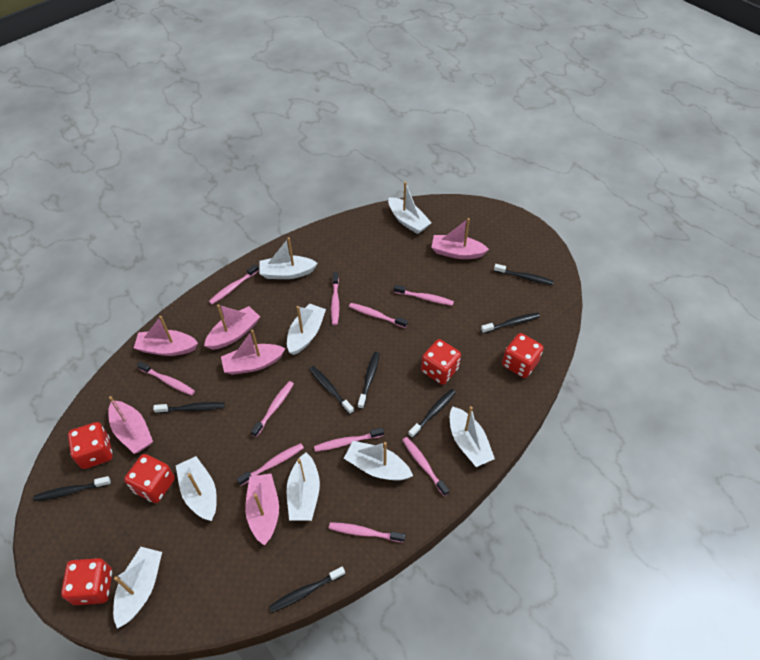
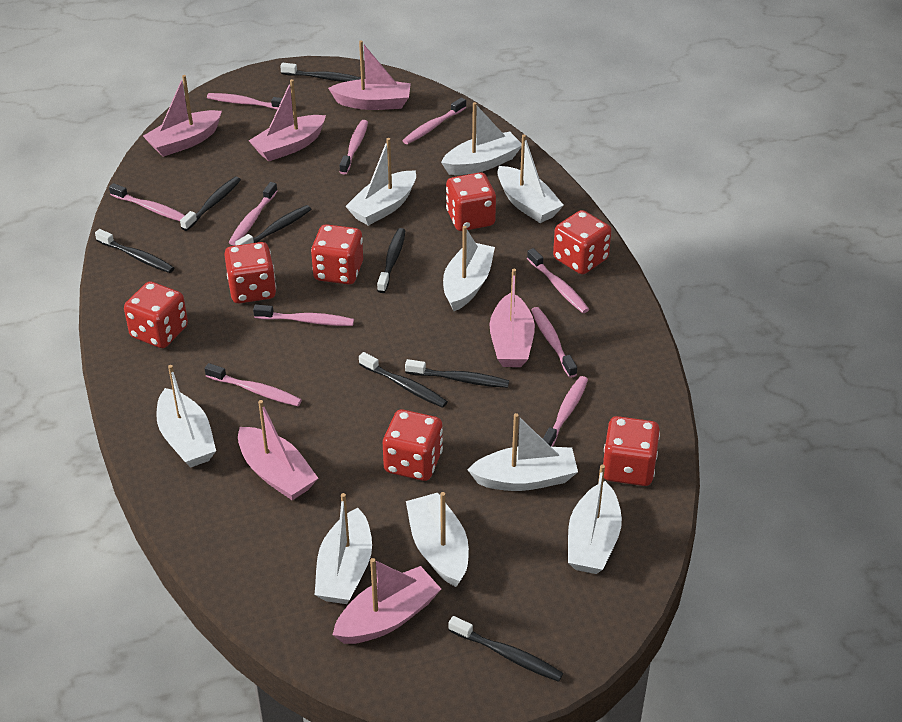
red dice: [61,558,112,605] [68,422,112,469] [124,454,175,503] [421,339,461,385] [502,333,544,378] = 5 -> [124,282,188,348] [224,242,276,303] [311,224,363,285] [383,410,443,481] [446,172,496,231] [553,210,611,274] [603,416,660,486] = 7
white boat: [113,547,162,629] [176,456,217,521] [260,237,318,279] [287,303,326,355] [287,452,320,521] [344,441,413,481] [388,182,432,234] [450,406,495,467] = 8 -> [156,365,216,468] [315,493,372,604] [345,138,416,226] [406,492,469,587] [441,102,522,175] [443,226,495,311] [467,413,578,491] [497,134,564,223] [568,465,622,574] = 9

